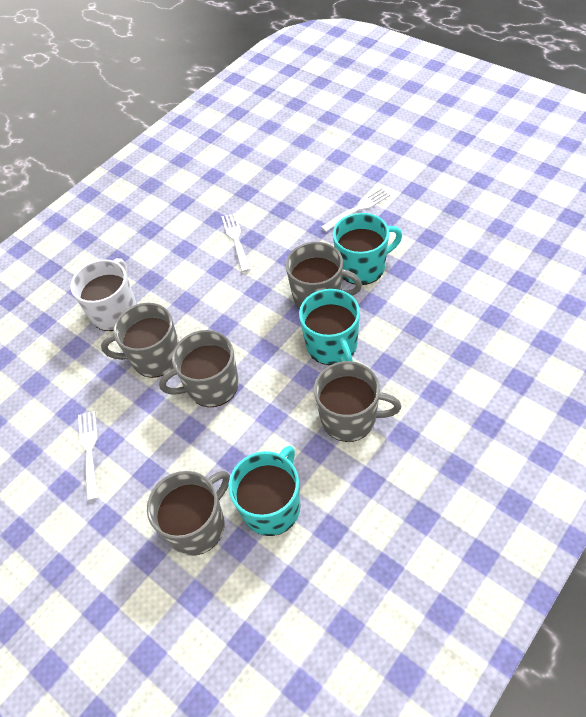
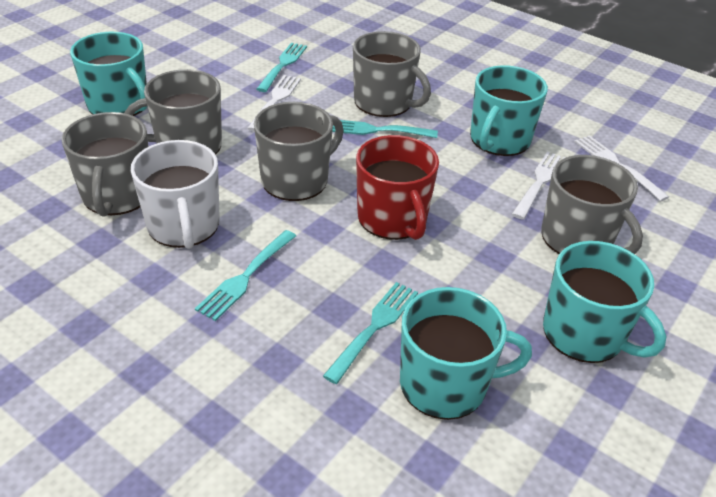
red mug: none = 0 -> [356,135,439,240] = 1
turquoise fork: none = 0 -> [195,230,296,321] [257,43,307,92] [323,282,418,384] [332,120,438,138] = 4
turquoise mug: [228,446,300,536] [299,289,360,365] [333,213,402,285] = 3 -> [70,32,147,116] [400,287,532,420] [470,65,548,156] [543,241,667,363] = 4

